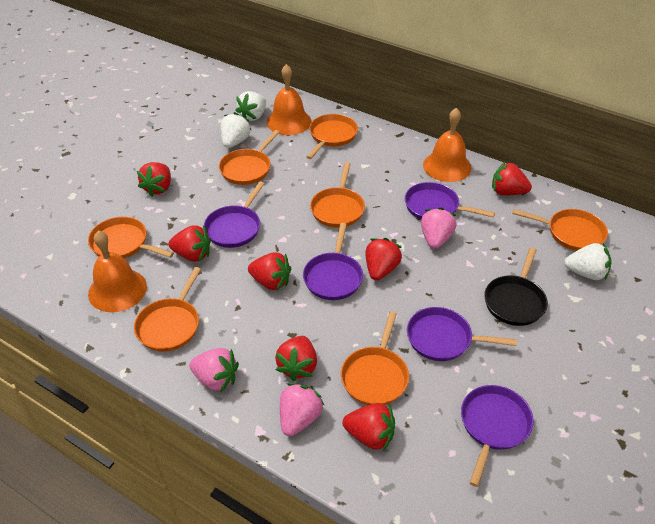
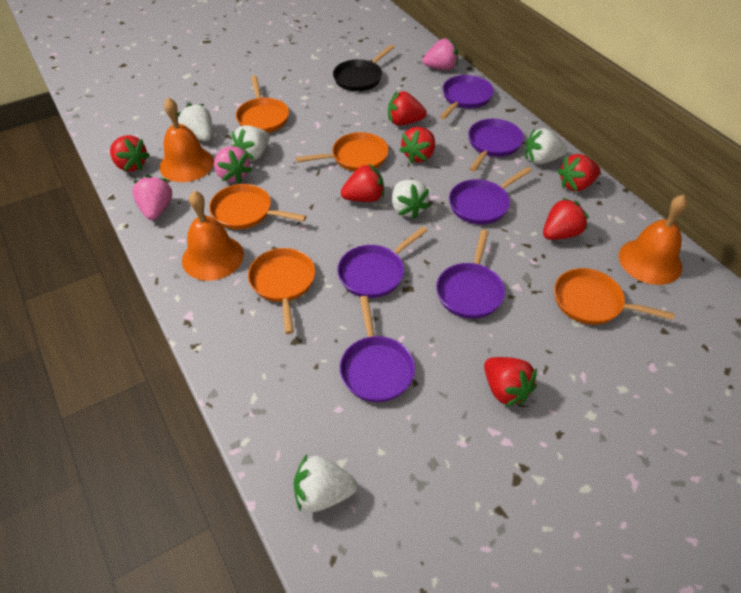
orange pan: [88,217,174,259] [134,267,201,352] [219,130,280,185] [307,114,358,159] [310,162,365,228] [341,312,409,405] [513,209,608,251] = 7 -> [209,184,306,230] [236,75,289,133] [248,248,315,334] [296,132,389,172] [554,268,675,325] = 5
purple pan: [204,182,264,248] [303,223,363,300] [405,182,495,219] [407,307,517,361] [461,385,534,487] = 5 -> [337,227,428,298] [340,296,415,402] [436,230,505,319] [440,75,494,119] [449,167,532,225] [468,119,524,171] = 6
white strawberry: [220,112,252,148] [235,91,266,121] [564,243,611,280] = 3 -> [177,103,212,141] [232,125,270,161] [294,455,357,512] [392,179,430,219] [525,128,567,164] = 5

